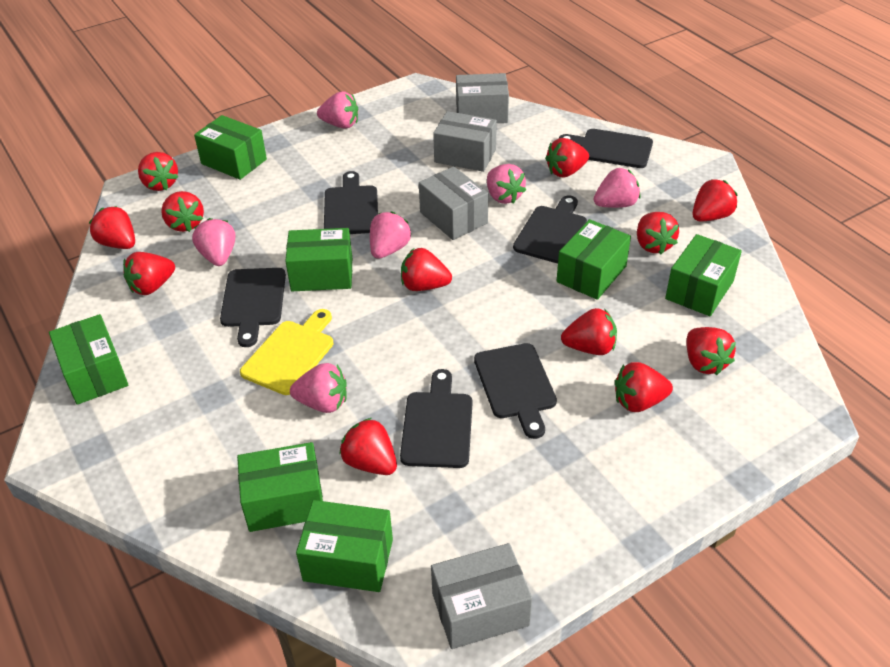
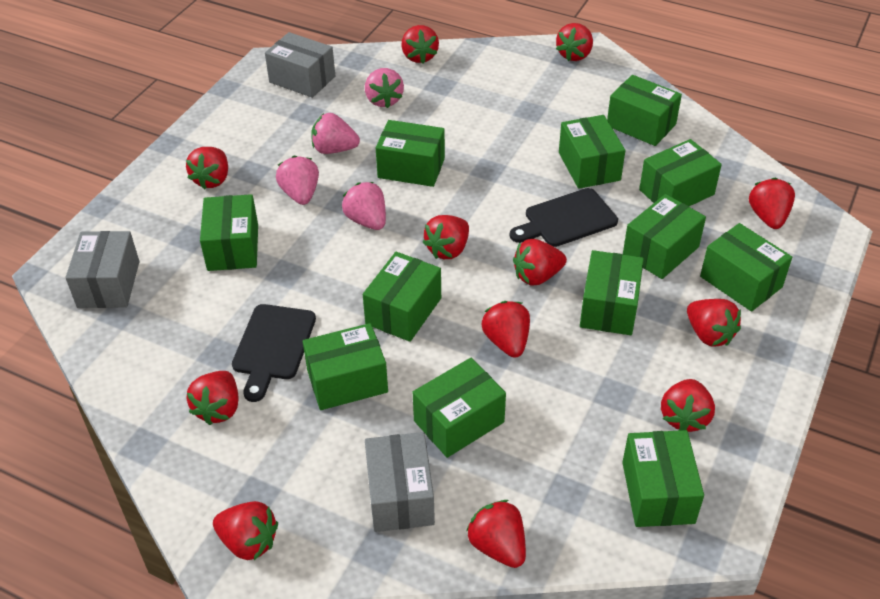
black cutting board: [220,268,286,347] [324,171,378,234] [400,369,473,468] [474,343,557,439] [513,195,587,263] [559,129,653,168] = 6 -> [232,304,316,402] [510,188,618,247] = 2
green box: [49,314,128,405] [194,115,267,180] [237,442,323,532] [285,228,352,291] [296,500,393,592] [557,219,631,300] [665,234,742,316] = 7 -> [200,194,258,271] [303,323,388,410] [363,252,441,342] [376,120,445,187] [413,358,506,458] [559,115,625,189] [580,250,644,335] [607,75,682,146] [622,430,704,527] [623,194,706,279] [639,139,722,206] [700,223,792,312] = 12
grey box: [419,166,488,240] [431,543,532,649] [433,111,497,172] [456,73,509,123] = 4 -> [65,231,139,308] [265,32,335,98] [365,432,435,532] = 3
pink strawberry: [192,218,235,266] [290,363,347,413] [317,91,358,129] [370,211,411,259] [487,164,526,204] [593,168,640,208] = 6 -> [276,156,319,205] [312,113,360,154] [342,182,386,230] [365,68,404,108] = 4
yellow cutting board: [240,309,333,395] = 1 -> none = 0

